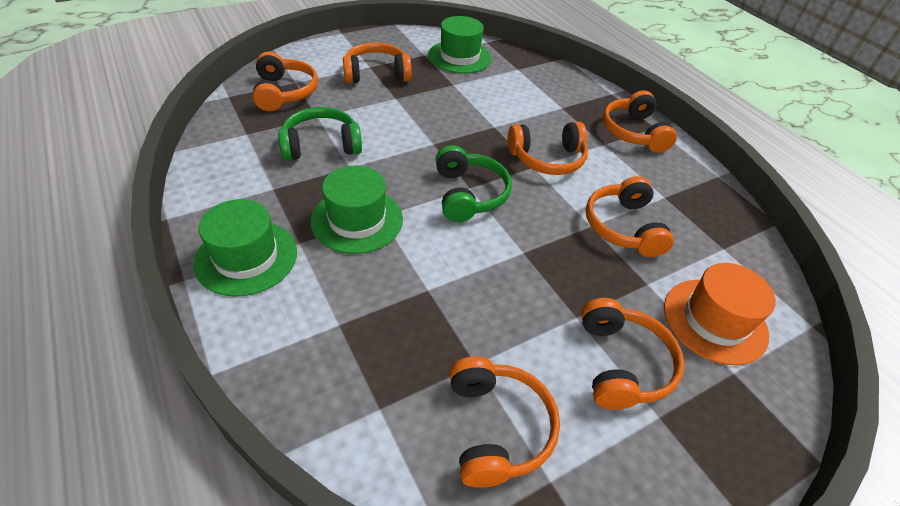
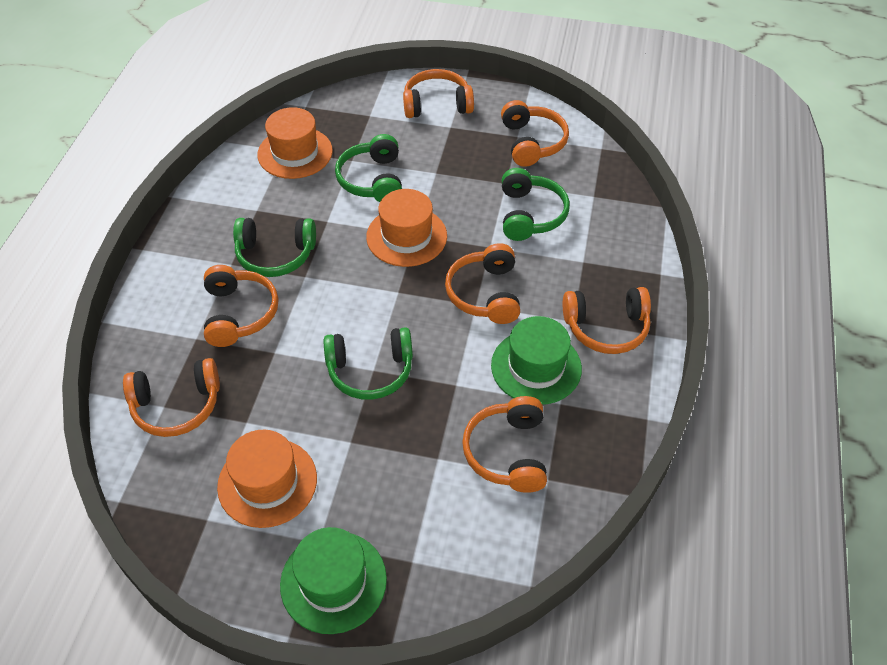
green hat: [193,199,297,297] [310,165,403,254] [428,16,492,74] = 3 -> [280,527,387,634] [491,316,582,405] = 2
green headphones: [278,107,362,161] [436,145,512,222] = 2 -> [233,218,316,277] [324,327,413,400] [335,134,402,202] [502,168,570,241] = 4
orange hat: [664,263,776,365] = 1 -> [217,430,317,528] [257,107,333,179] [366,189,447,267] = 3

